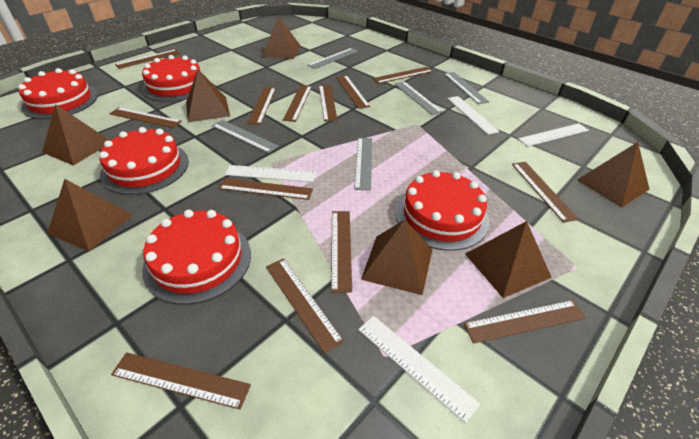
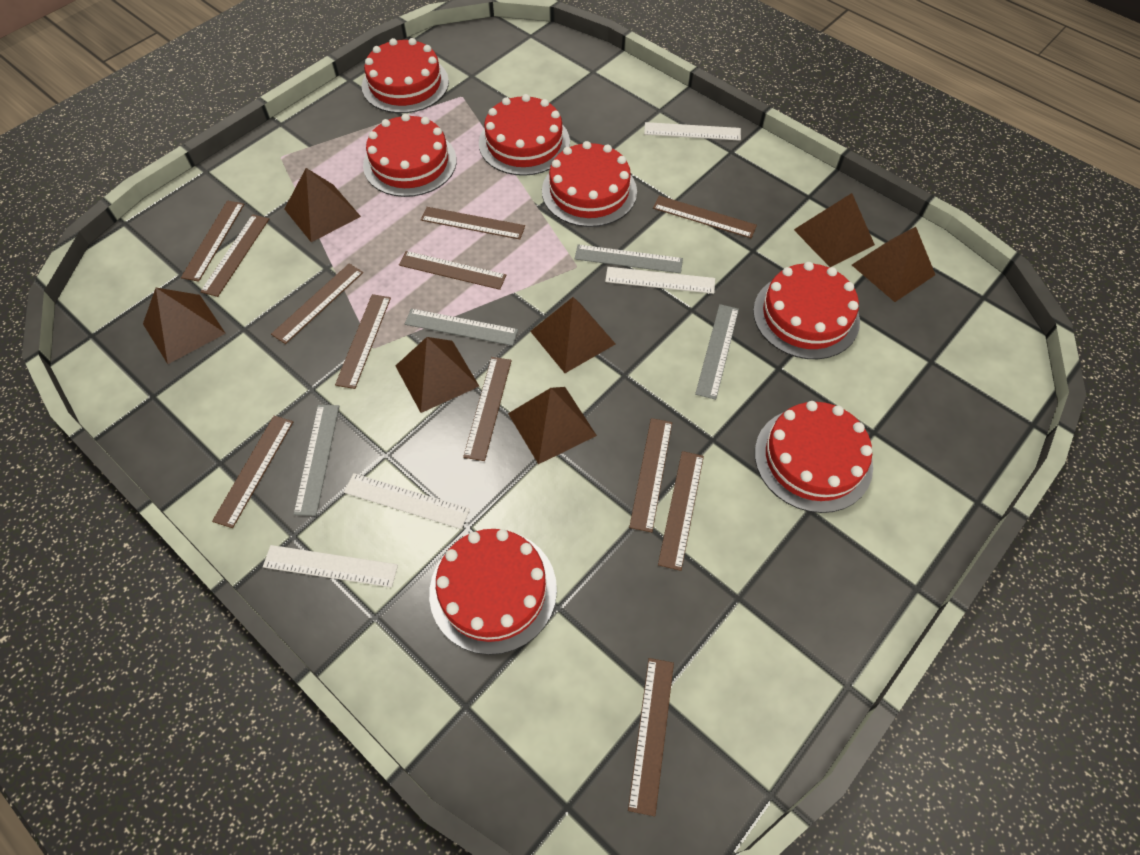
brown ruler: [109,107,182,128] [111,352,251,410] [115,49,180,69] [219,178,313,200] [247,87,276,125] [266,258,344,354] [283,85,312,122] [319,85,338,122] [331,211,352,293] [336,75,370,109] [373,67,433,84] [464,300,586,344] [512,162,578,223] = 13 -> [181,201,244,282] [200,214,269,297] [212,416,293,528] [271,264,363,344] [335,294,391,389] [399,251,506,290] [421,207,525,239] [463,357,512,461] [628,658,674,816] [629,418,672,532] [653,196,757,238] [658,451,704,571] = 12
grey ruler: [212,120,279,153] [307,48,358,69] [354,138,372,191] [394,81,443,115] [444,72,489,104] = 5 -> [293,405,339,516] [405,309,518,346] [575,245,683,273] [695,304,739,400] = 4
red cake: [18,68,98,119] [99,127,189,195] [142,55,208,102] [142,210,251,305] [395,170,490,251] = 5 -> [362,38,449,113] [363,114,457,197] [429,529,557,655] [479,94,570,176] [542,141,637,227] [753,262,860,359] [755,401,873,513] = 7

